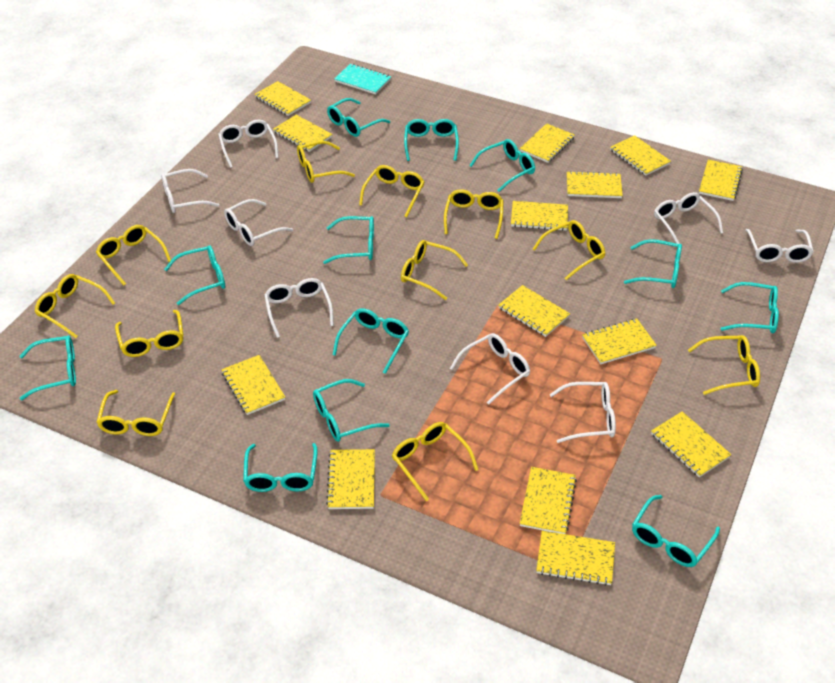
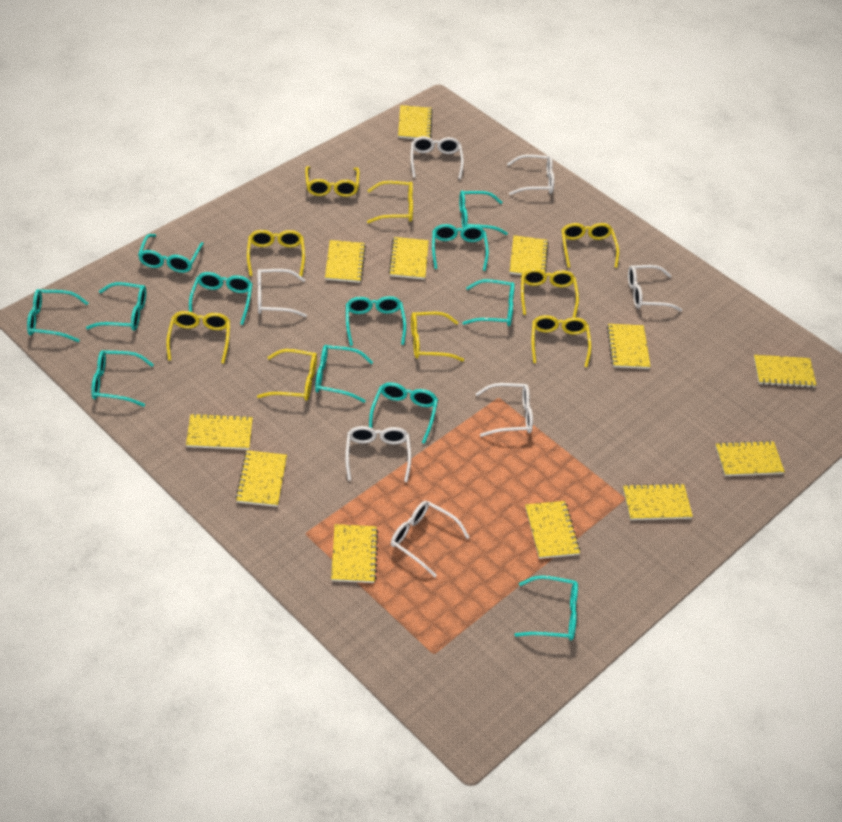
turquoise notebook: [334,64,391,95] = 1 -> none = 0
white glasses: [161,169,219,213] [218,120,279,168] [224,199,293,246] [264,278,334,338] [450,333,530,405] [550,382,616,443] [654,192,723,244] [745,229,814,263] = 8 -> [257,269,307,317] [345,426,411,482] [391,501,470,577] [411,136,464,179] [476,383,533,437] [507,154,554,195] [628,265,682,312] = 7
yellow glasses: [35,274,115,338] [96,225,171,286] [96,390,175,436] [115,310,183,357] [297,141,355,183] [359,165,425,217] [392,422,479,501] [401,240,468,300] [444,189,504,239] [533,220,605,280] [688,335,760,395] = 11 -> [166,311,230,364] [247,230,305,277] [257,349,317,401] [305,166,360,197] [367,181,413,224] [411,312,464,362] [521,269,579,318] [532,315,592,367] [561,223,619,268] = 9
yellow notebook: [221,355,285,415] [254,81,311,116] [273,115,332,152] [326,449,375,509] [498,285,570,337] [511,201,568,231] [520,123,575,163] [520,467,577,534] [536,531,615,586] [567,171,623,198] [582,319,657,364] [610,135,671,176] [651,411,731,477] [699,160,743,201] = 14 -> [186,413,253,450] [235,450,287,507] [325,240,366,283] [331,524,378,583] [389,237,429,280] [398,105,433,139] [510,235,549,275] [525,501,580,559] [607,324,651,369] [623,483,693,520] [715,441,785,476] [753,355,816,388] = 12

